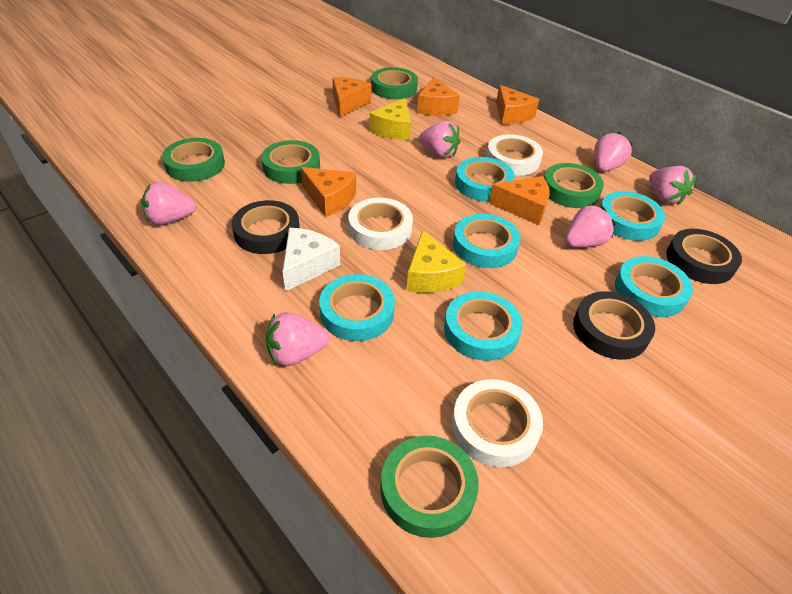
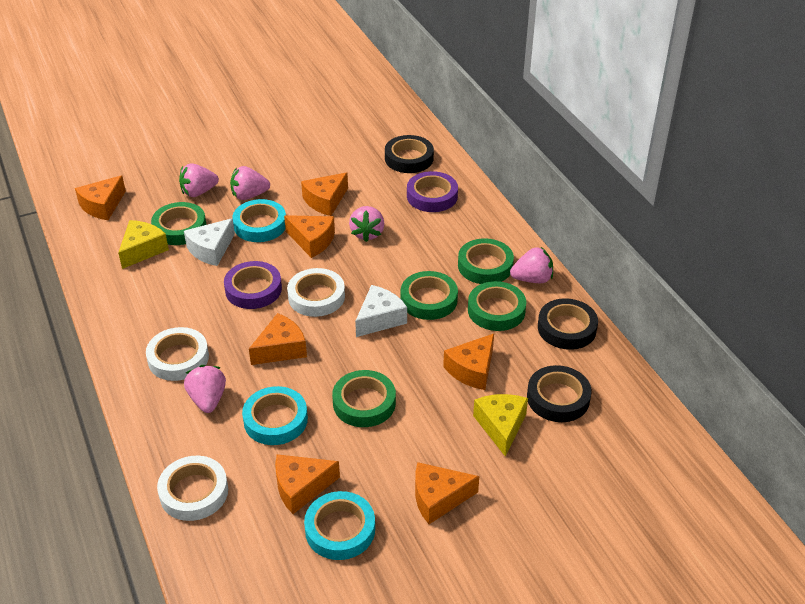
orange cheese: [301,167,356,217] [332,77,372,117] [417,77,460,115] [489,176,550,225] [496,85,539,125] = 5 -> [75,175,126,220] [249,313,307,365] [275,454,340,514] [284,215,335,258] [301,172,348,216] [415,462,479,524] [443,334,494,390] = 7
pink strawberry: [141,181,196,225] [266,312,329,366] [419,121,460,158] [565,204,615,247] [594,132,633,172] [649,166,696,205] = 6 -> [179,163,219,197] [184,365,226,413] [230,166,270,200] [349,206,384,242] [510,247,553,283] = 5
purple tape: none = 0 -> [224,261,282,309] [407,171,458,212] = 2
turquoise tape: [319,274,395,341] [444,291,523,361] [453,214,520,268] [455,157,515,202] [600,191,665,241] [615,256,693,317] = 6 -> [232,199,286,242] [242,386,308,445] [304,491,375,560] = 3
white cheese: [283,228,340,292] = 1 -> [184,218,235,266] [355,285,407,337] = 2

